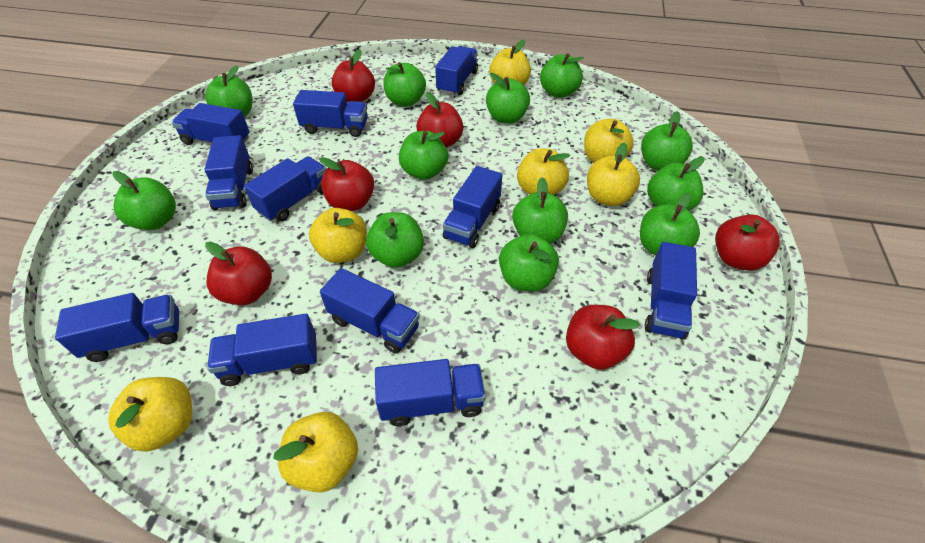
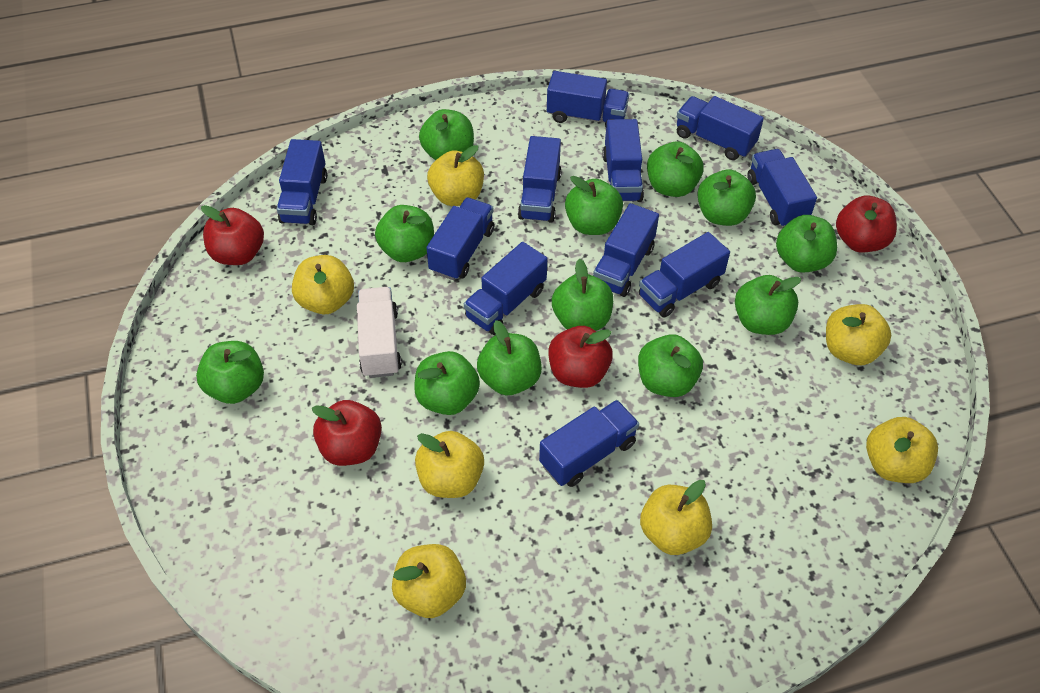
red apple: [205,241,272,305] [319,157,374,211] [332,49,375,102] [416,92,463,148] [566,305,640,370] [715,215,780,271] = 6 -> [201,205,264,265] [312,400,382,466] [548,326,613,388] [836,195,897,253] = 4
white truck: none = 0 -> [357,287,402,378] = 1

